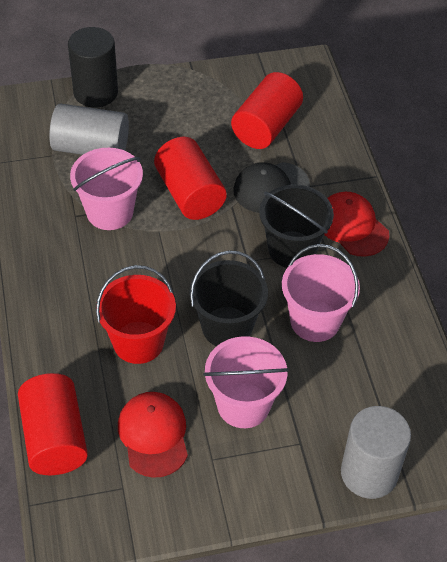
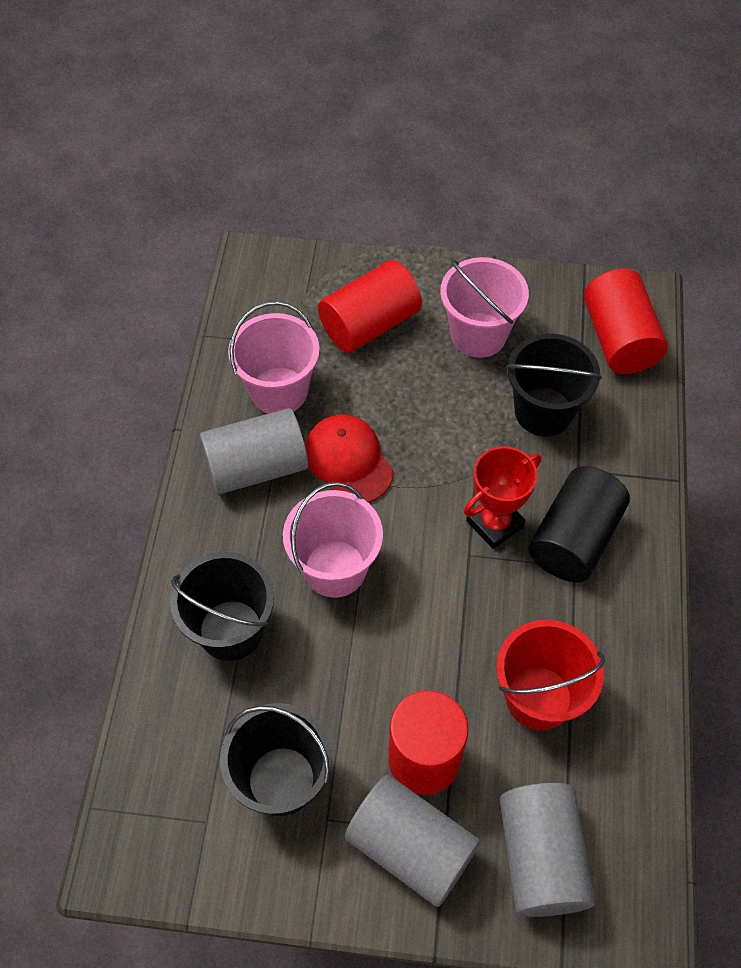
black bucket: [189,250,268,346] [259,185,334,268] = 2 -> [170,552,274,661] [220,703,332,816] [506,334,602,436] = 3
black cap: [233,162,310,213] = 1 -> none = 0
grey cylinder: [49,103,129,155] [341,406,411,499] = 2 -> [200,408,308,495] [345,775,480,907] [500,783,595,917] = 3
red cap: [118,392,188,478] [324,192,389,257] = 2 -> [305,414,393,503] = 1
red trophy: none = 0 -> [464,446,542,549] = 1

